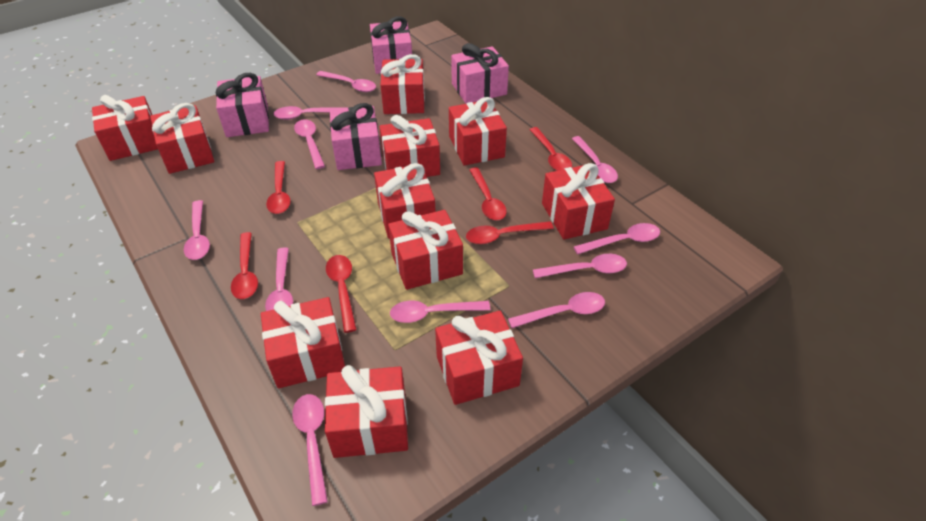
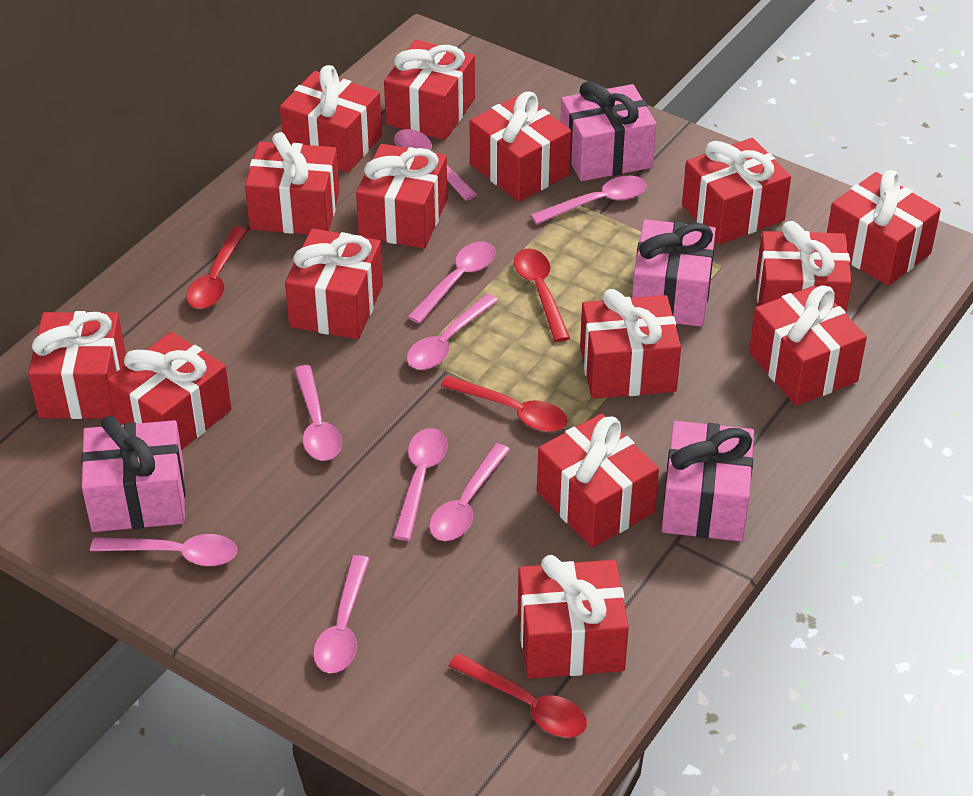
pink spoon: [184,200,210,260] [265,247,293,311] [274,106,346,120] [292,394,328,506] [294,119,325,169] [316,71,376,92] [390,301,490,323] [508,292,605,328] [533,254,627,278] [572,136,618,183] [574,223,660,255] = 11 -> [90,534,237,566] [294,365,342,461] [313,555,370,673] [393,428,448,541] [394,129,477,201] [407,294,499,370] [408,242,495,324] [429,443,510,541] [531,176,647,224] = 9
red gift: [92,95,158,161] [150,103,214,174] [261,297,345,388] [325,365,408,458] [374,163,436,239] [379,115,440,177] [381,54,425,114] [388,210,463,290] [435,311,523,405] [449,97,507,166] [542,163,615,240] = 11 -> [28,311,126,419] [107,332,232,450] [245,132,340,234] [280,65,382,172] [285,229,383,339] [356,144,447,249] [384,40,475,140] [470,91,572,202] [518,555,629,679] [537,414,659,548] [580,289,681,399] [682,138,791,244] [749,285,867,406] [756,221,852,312] [827,170,941,286] = 15
red spoon: [231,232,258,299] [266,161,291,214] [326,255,357,333] [466,221,554,244] [469,167,507,220] [530,127,572,171] = 6 -> [186,227,248,309] [441,376,567,432] [449,653,587,737] [514,249,570,342] = 4

